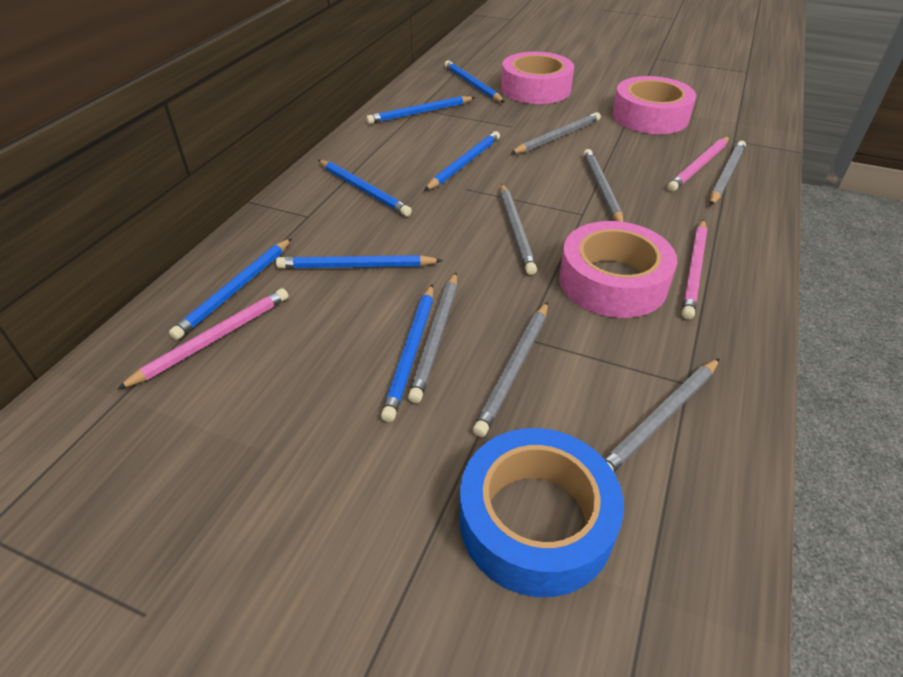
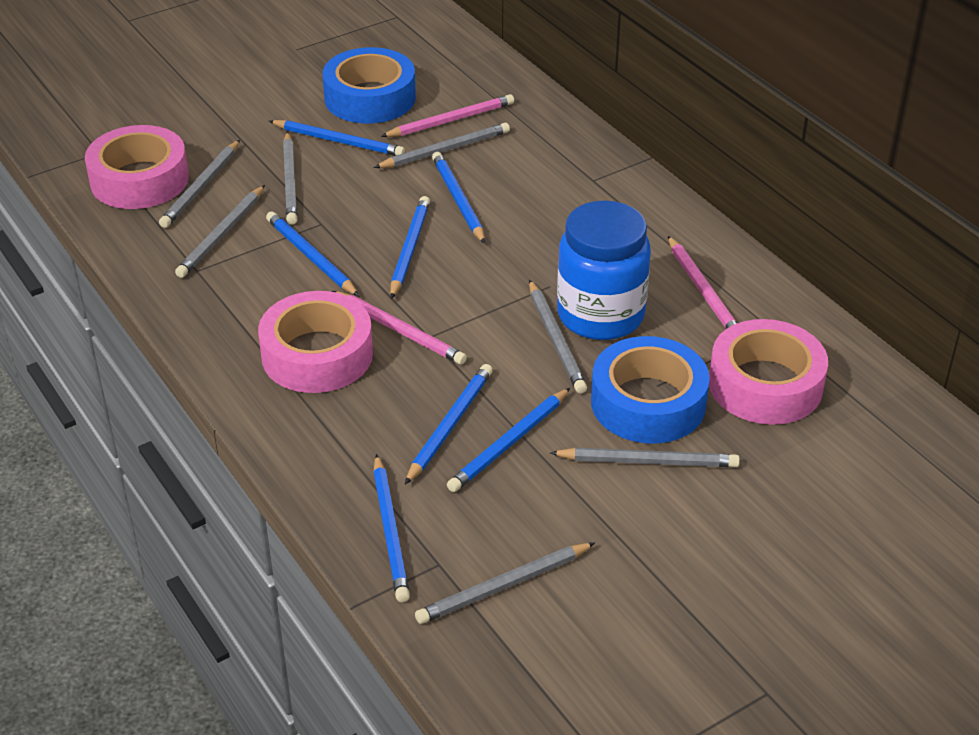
blue jar: none = 0 -> [557,201,651,340] = 1
blue tape: [460,428,624,597] = 1 -> [323,47,416,124] [591,336,710,444] = 2

